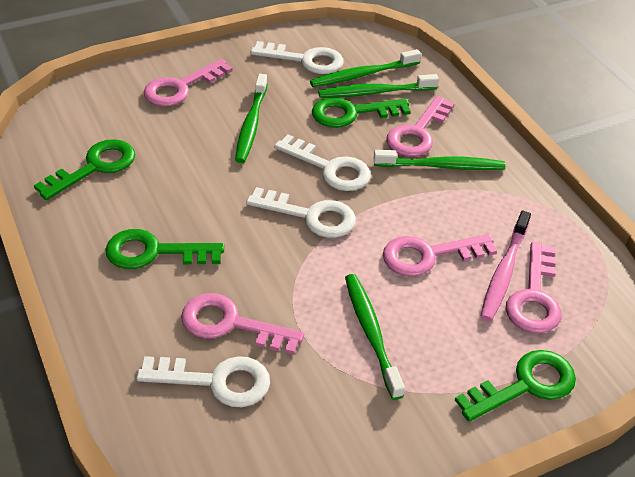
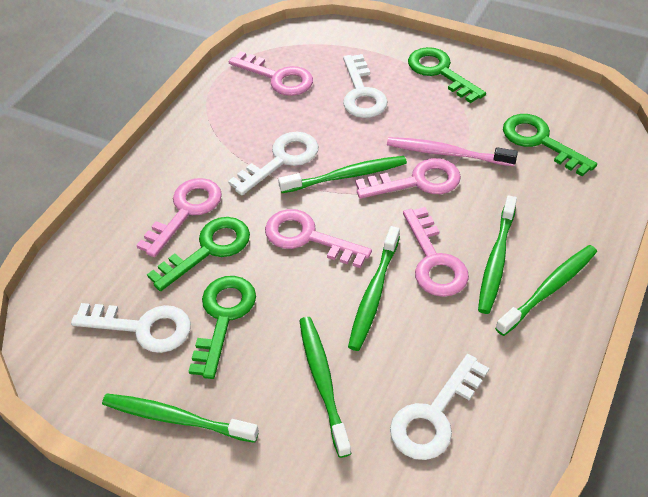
green toothbrush: [235,74,267,163] [310,49,421,87] [318,74,439,98] [345,274,405,400] [374,150,505,170] = 5 -> [102,393,259,443] [278,156,407,193] [299,317,351,458] [348,226,400,351] [478,195,517,314] [495,245,597,336] = 6

